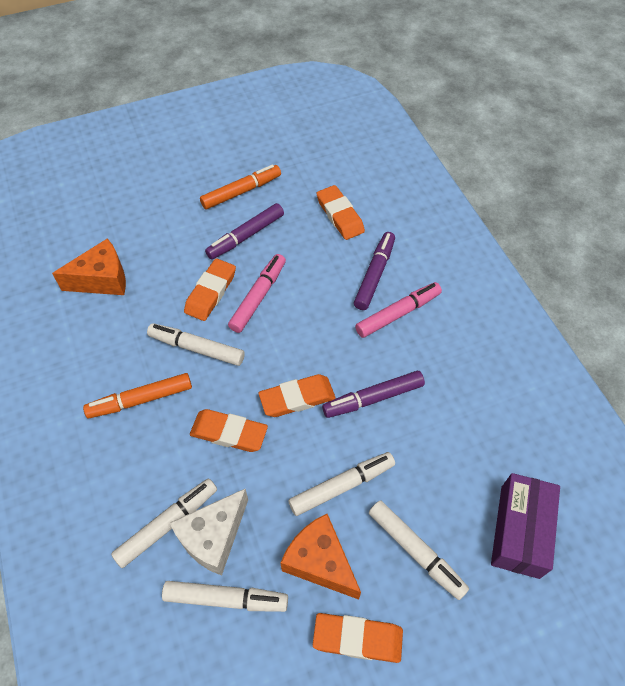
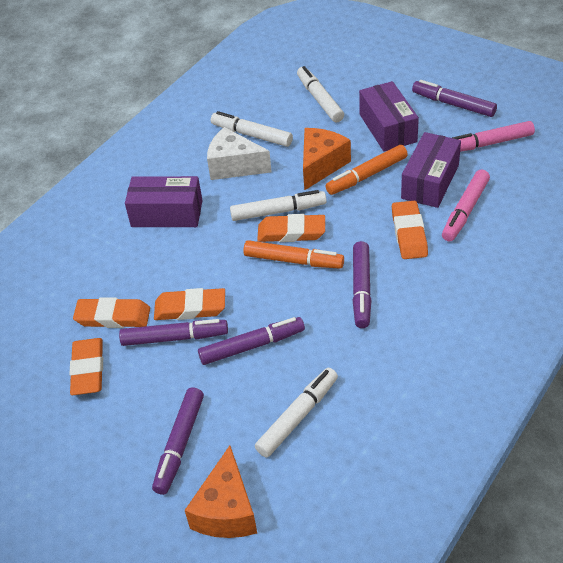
purple box: [491,473,560,579] = 1 -> [125,176,203,227] [359,81,419,152] [401,132,461,208] = 3
purple marker: [205,203,284,260] [322,371,425,418] [354,232,395,310] = 3 -> [119,319,228,346] [152,387,204,495] [198,317,305,365] [352,241,371,328] [412,80,497,117] = 5
white marker: [111,478,217,568] [147,323,245,366] [162,581,288,612] [288,452,395,516] [369,500,469,600] = 5 -> [211,111,293,147] [230,190,327,221] [255,368,338,458] [297,66,344,123] = 4

